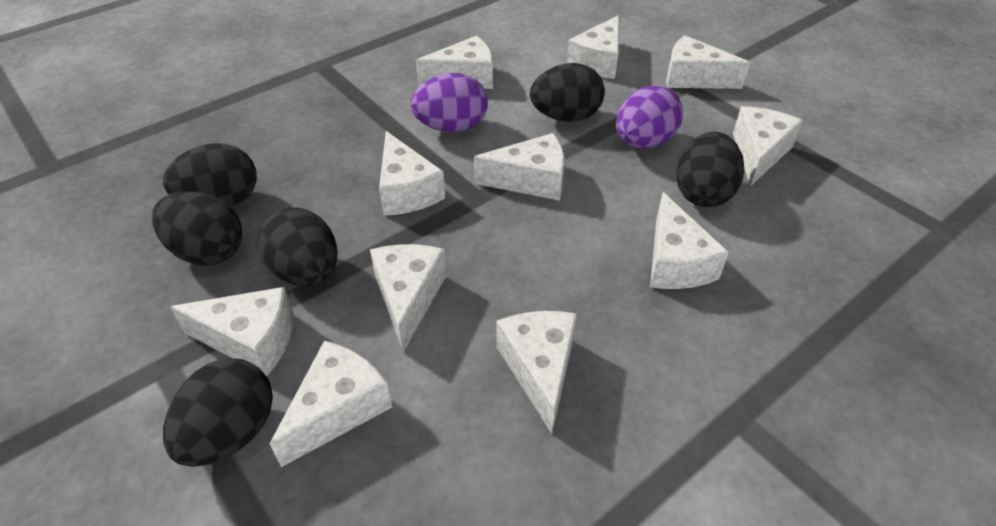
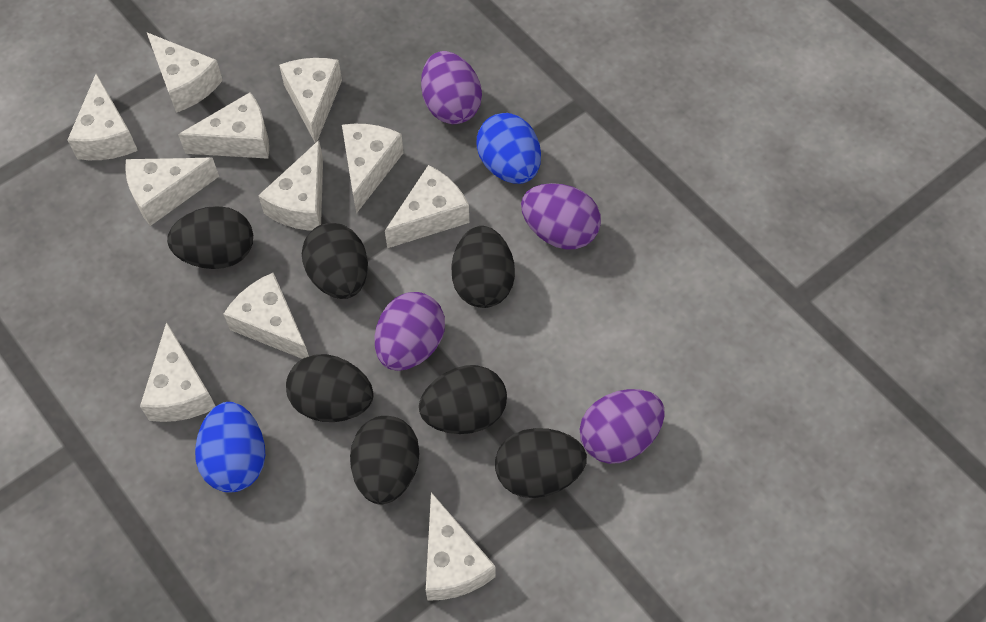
black egg: [152,191,242,266] [163,143,257,207] [163,358,273,467] [258,208,337,286] [530,63,605,122] [676,132,744,207] = 6 -> [167,206,253,269] [286,354,373,422] [302,223,368,299] [350,416,419,505] [419,365,507,434] [451,226,515,308] [495,428,587,498] = 7
blue egg: none = 0 -> [195,402,265,493] [476,113,541,184] = 2
purple egg: [411,73,488,133] [616,85,683,149] = 2 -> [375,292,445,371] [421,51,482,124] [521,183,601,250] [580,389,665,464] = 4

